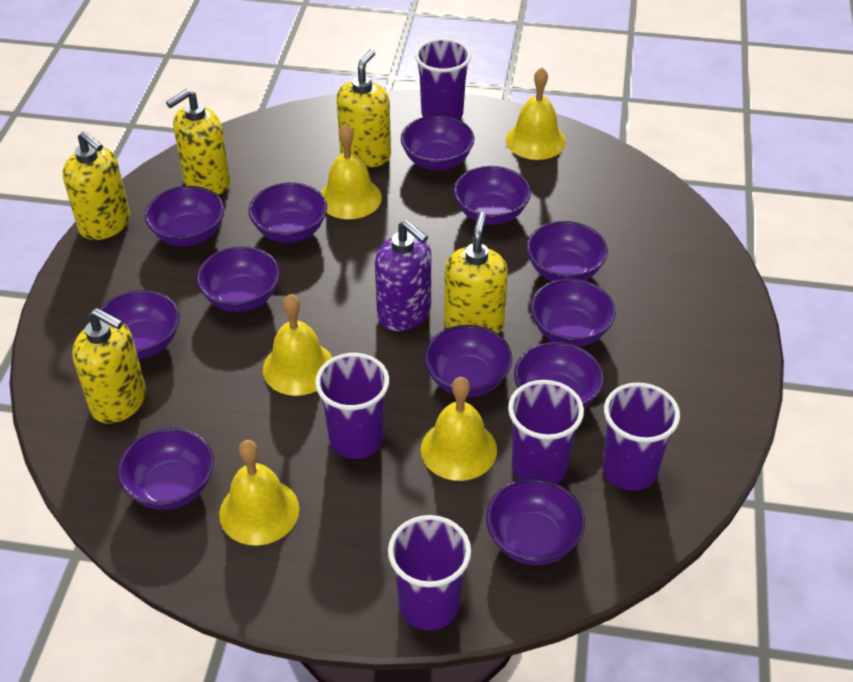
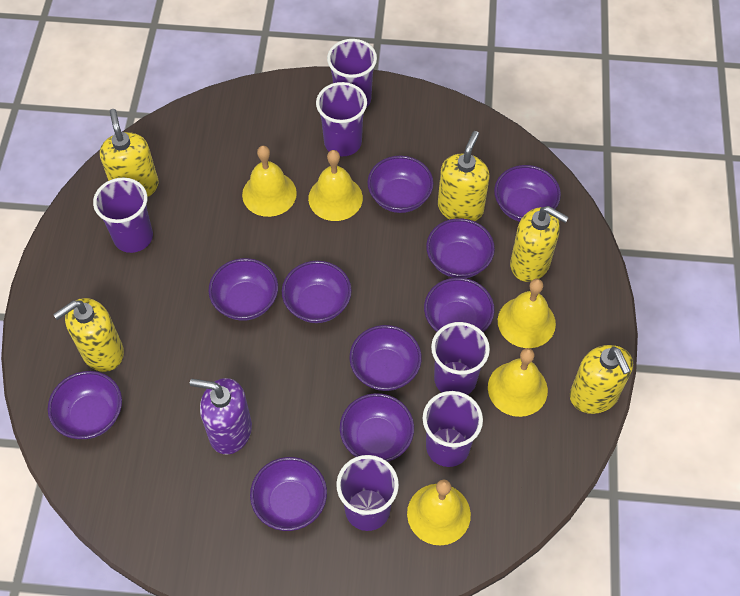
purple bowl: [100,290,180,359] [117,428,214,510] [145,186,224,246] [197,246,280,312] [249,182,327,243] [401,115,475,170] [424,325,513,397] [454,166,531,225] [486,478,585,565] [514,342,604,409] [526,221,608,281] [530,279,616,347] = 12 -> [48,371,122,439] [208,258,278,321] [250,457,327,531] [282,261,352,323] [340,393,414,462] [349,325,422,391] [367,156,434,213] [424,278,495,332] [426,218,495,278] [494,165,561,222] = 10
purple cup: [315,353,389,459] [388,515,471,631] [415,38,471,120] [508,380,584,483] [602,382,680,491] = 5 -> [93,177,153,253] [316,82,367,156] [327,39,377,108] [336,455,399,531] [423,391,483,467] [431,322,490,395] = 6

